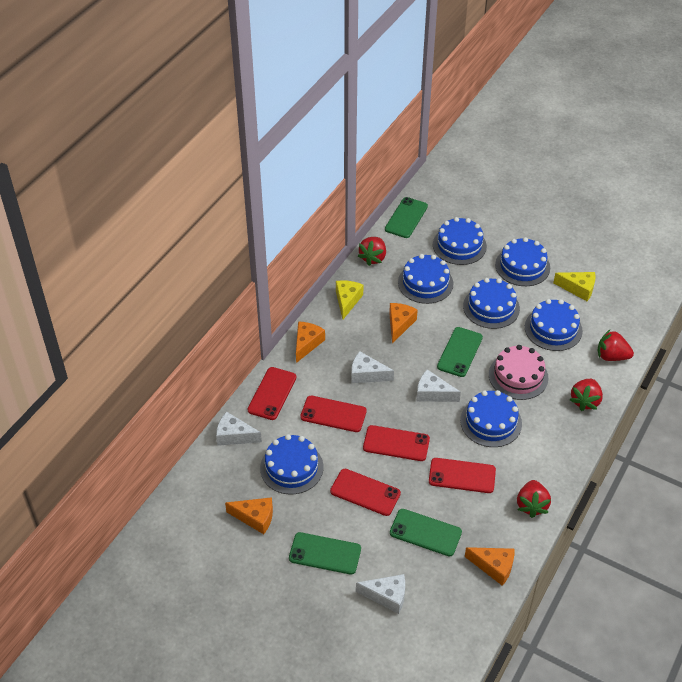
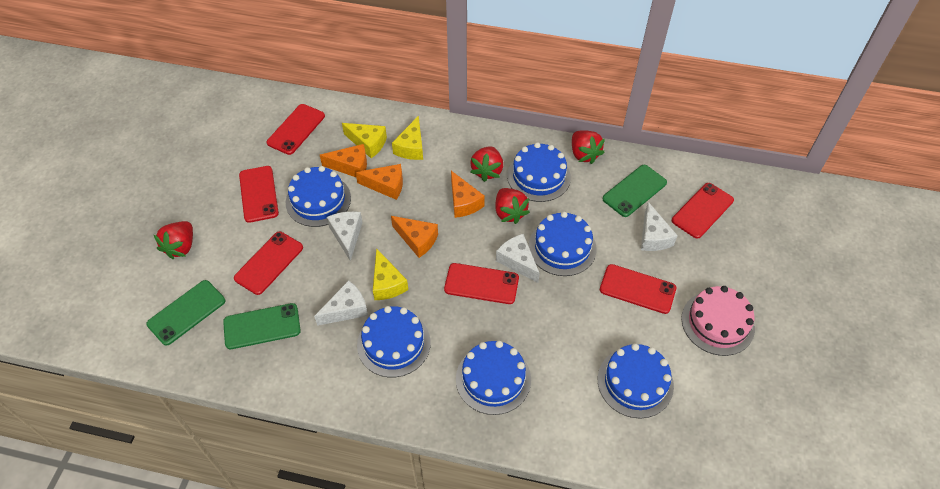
blue cake: [260,434,324,494] [398,254,453,304] [433,217,487,265] [460,390,522,447] [463,278,520,329] [495,237,550,286] [525,299,583,351] = 7 -> [286,166,351,227] [357,306,431,377] [456,341,531,415] [507,142,571,202] [529,212,597,276] [598,343,674,419] = 6
green phone: [289,532,361,575] [385,197,428,238] [390,509,462,556] [437,327,483,377] = 4 -> [146,280,225,346] [223,303,301,349] [603,165,667,217] = 3
red phone: [247,367,296,420] [300,396,367,432] [330,469,401,516] [363,425,430,461] [429,458,496,493] = 5 -> [234,231,303,295] [239,166,279,223] [267,104,325,155] [444,263,519,304] [600,264,676,314] [672,183,734,239] = 6
yellow cheese: [336,280,363,319] [553,272,596,301] = 2 -> [342,123,387,158] [373,248,408,300] [392,116,423,160] = 3

